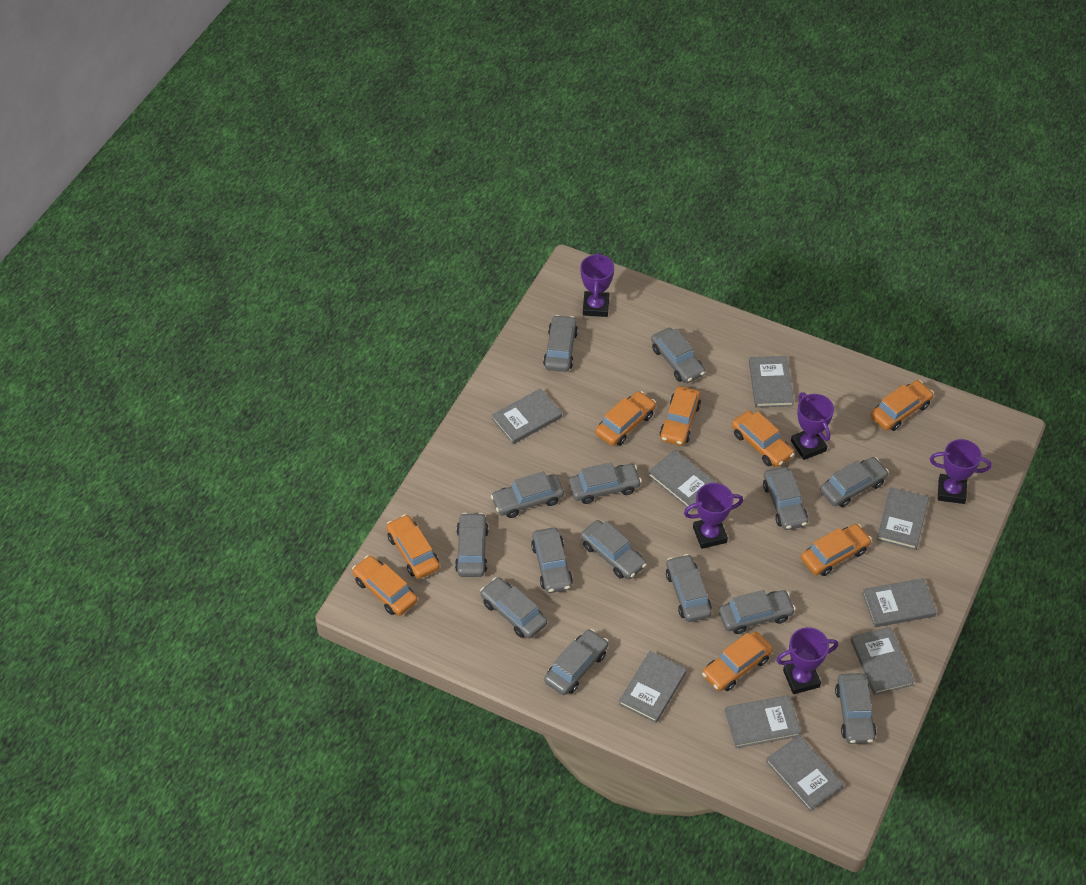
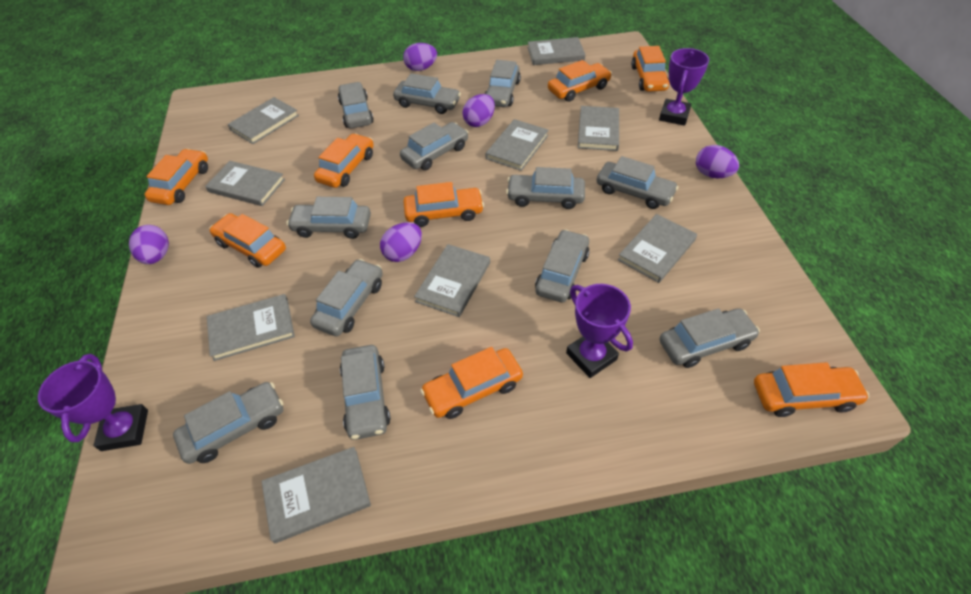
grey car: [455,513,489,577] [480,577,547,639] [491,471,564,518] [531,528,573,593] [543,315,578,372] [544,629,608,695] [569,462,642,504] [580,520,647,579] [651,328,705,383] [666,554,712,622] [719,590,796,634] [763,467,808,530] [820,457,889,507] [835,673,876,744] = 14 -> [173,382,283,464] [287,197,371,239] [310,259,383,336] [338,82,374,129] [340,345,391,440] [393,73,461,114] [400,122,468,170] [485,60,521,107] [506,167,585,209] [535,229,590,302] [596,156,679,209] [659,308,760,368] = 12
purple egg: none = 0 -> [129,225,169,264] [380,222,422,262] [403,43,437,71] [462,94,495,127] [696,145,739,178] = 5
purple trophy: [580,252,614,317] [684,483,743,549] [776,627,838,694] [791,392,834,460] [930,439,992,504] = 5 -> [38,354,148,451] [566,284,633,378] [659,48,709,126] = 3

